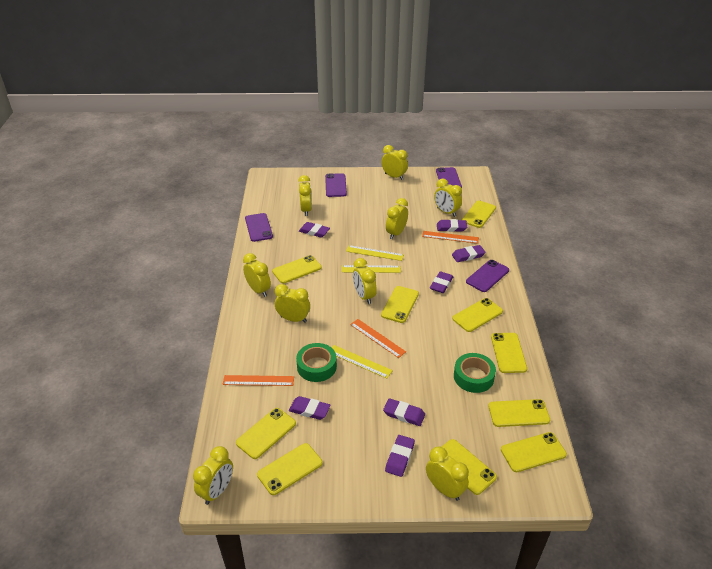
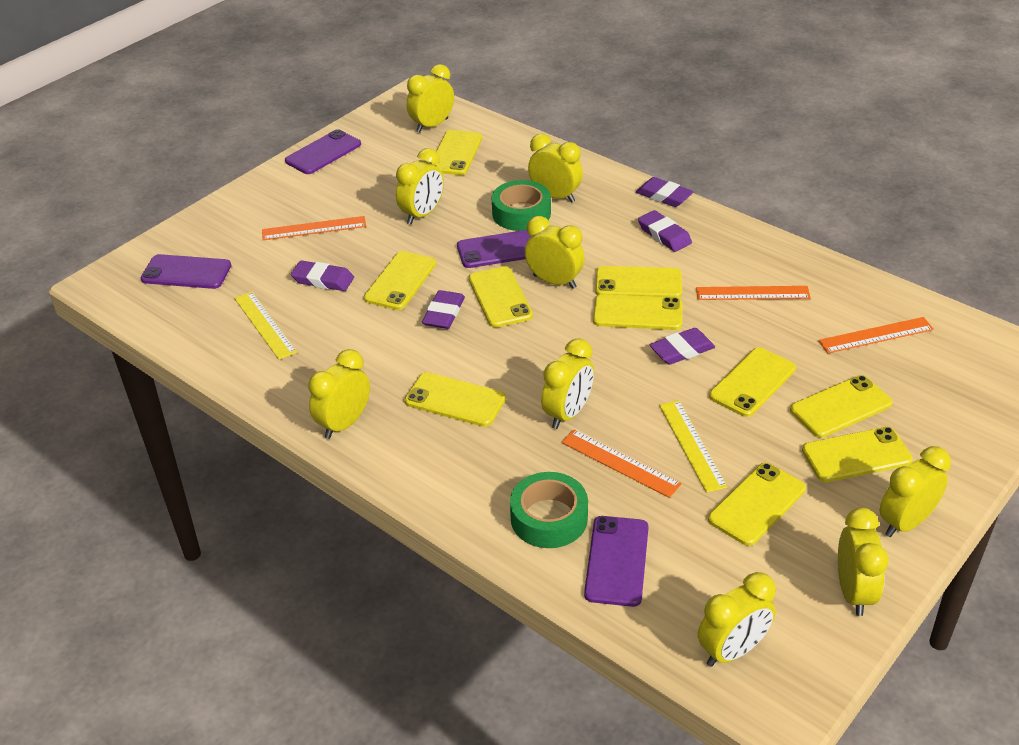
orange ruler: [222,375,294,386] [350,319,406,358] [422,231,479,244] = 3 -> [262,216,366,240] [561,430,682,498] [696,286,811,300] [818,317,934,353] = 4
purple eraser: [289,396,331,420] [299,222,330,238] [383,398,425,426] [385,435,415,477] [430,271,453,293] [437,219,467,232] [452,245,486,262] = 7 -> [291,260,354,291] [422,290,465,329] [636,177,694,207] [638,210,692,252] [649,328,715,365] = 5
yellow ruler: [332,345,393,378] [341,265,401,273] [346,245,404,261] = 3 -> [234,291,297,360] [659,400,728,493] = 2

